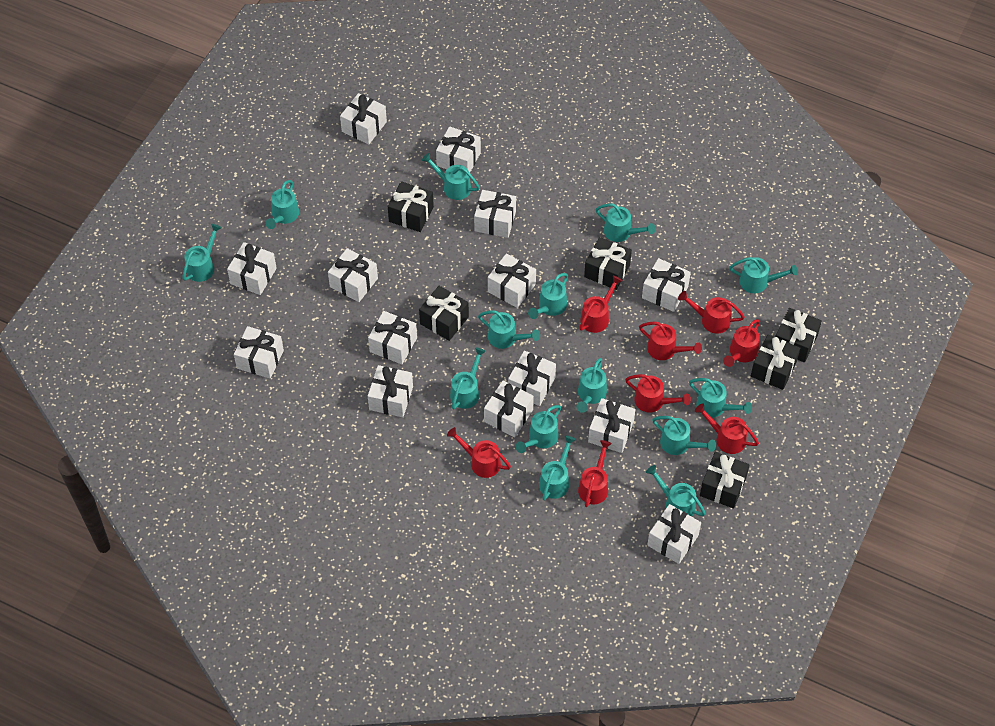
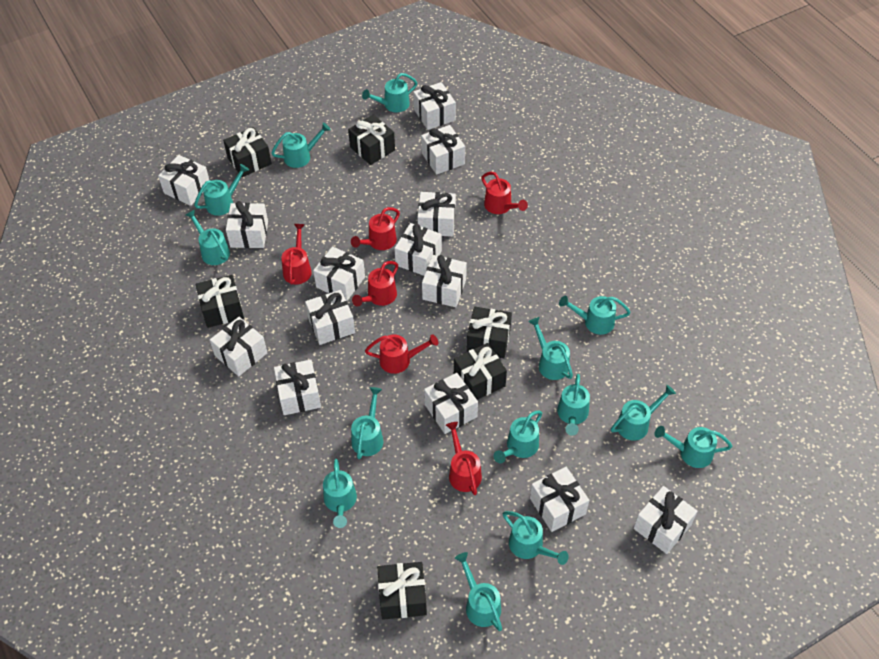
red watering can: [447,427,511,478] [578,440,612,507] [579,275,623,333] [625,374,691,413] [639,322,702,360] [678,291,745,334] [695,403,759,454] [723,319,760,367] = 8 -> [281,224,312,285] [351,207,400,250] [352,261,398,307] [365,334,438,374] [446,422,482,495] [481,172,528,214] = 6

